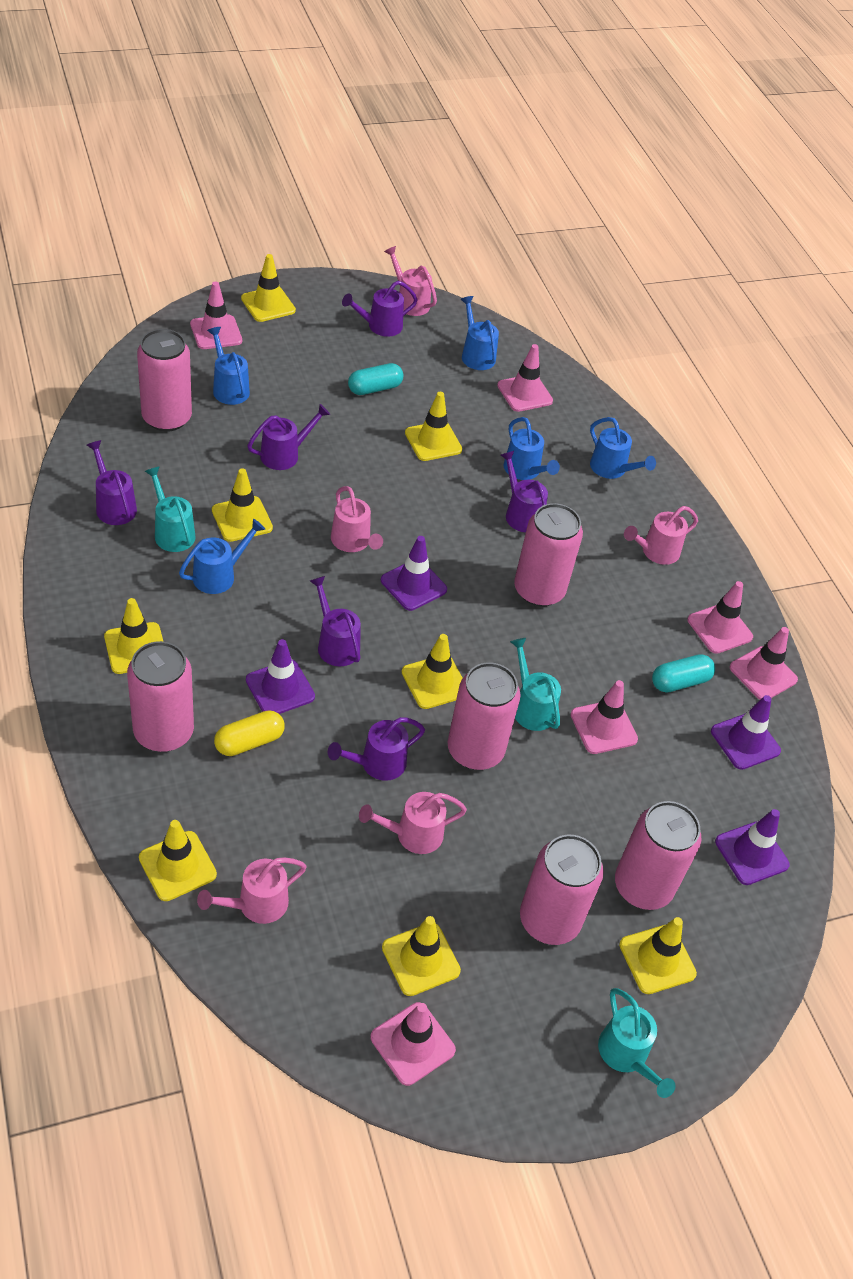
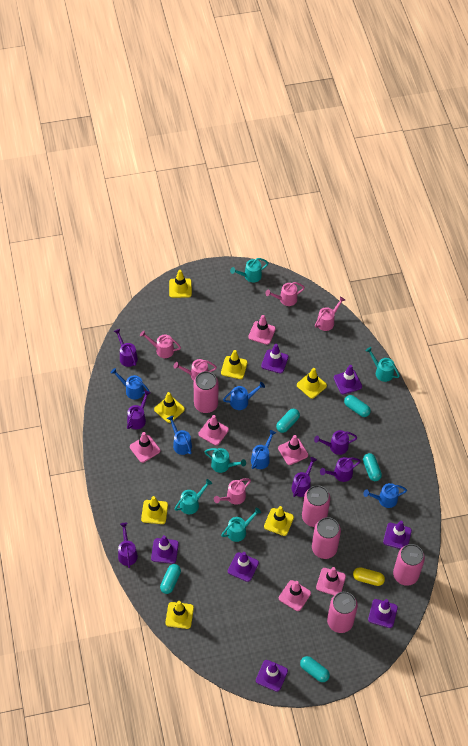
pink can: [127,641,194,752] [137,329,192,431] [448,662,520,770] [514,503,583,607] [520,835,604,945] [615,801,701,910] = 6 -> [194,371,219,413] [302,485,330,527] [312,517,341,559] [327,592,358,633] [393,544,425,586] = 5
purple traffic cone: [246,639,315,714] [381,536,447,611] [711,695,781,770] [715,809,790,885] = 4 -> [151,535,179,564] [228,552,259,582] [256,660,288,692] [261,344,289,374] [334,365,362,395] [368,599,398,628] [383,521,412,549] = 7
turquoise capsule: [348,363,403,395] [652,654,715,693] = 2 -> [160,564,181,594] [276,409,300,433] [300,656,330,682] [344,395,371,417] [363,453,382,481] = 5
turquoise watering can: [145,466,196,552] [510,638,561,731] [598,988,676,1098] = 3 -> [175,479,212,514] [204,448,246,473] [221,508,261,542] [230,258,268,282] [365,347,400,382] = 5
yellow traffic cone: [104,598,164,674] [139,820,217,901] [212,468,273,542] [241,254,296,322] [382,916,461,996] [402,634,463,709] [405,392,462,461] [619,917,697,994] = 8 -> [141,496,168,524] [154,392,185,423] [165,601,194,629] [169,270,192,298] [221,350,248,379] [264,506,294,536] [297,368,327,399] = 7

